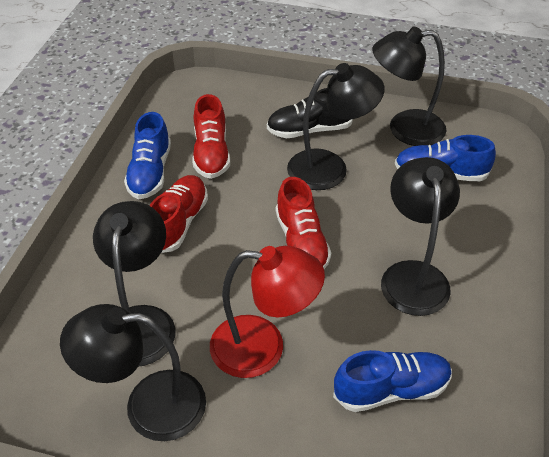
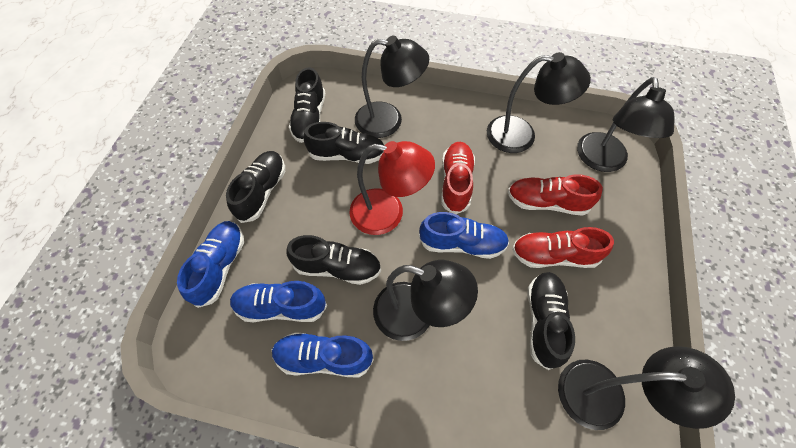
black shoe: [267,88,353,138] = 1 -> [226,151,285,223] [287,235,381,285] [289,67,325,143] [303,122,384,164] [527,272,575,370] = 5
blue shoe: [124,112,171,199] [333,350,452,412] [395,135,496,181] = 3 -> [177,221,244,308] [230,281,327,322] [272,332,374,377] [419,212,509,259] = 4

